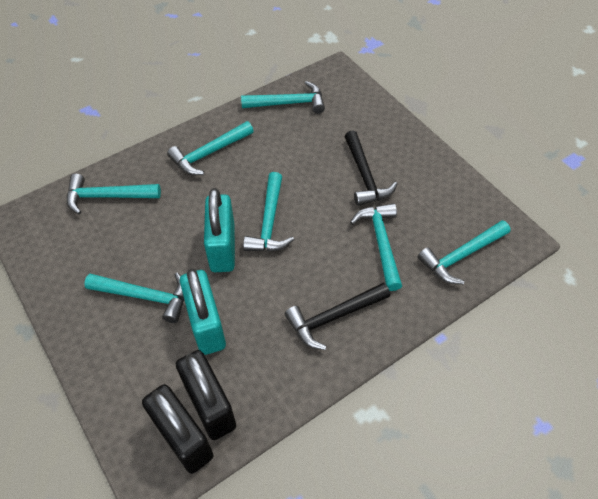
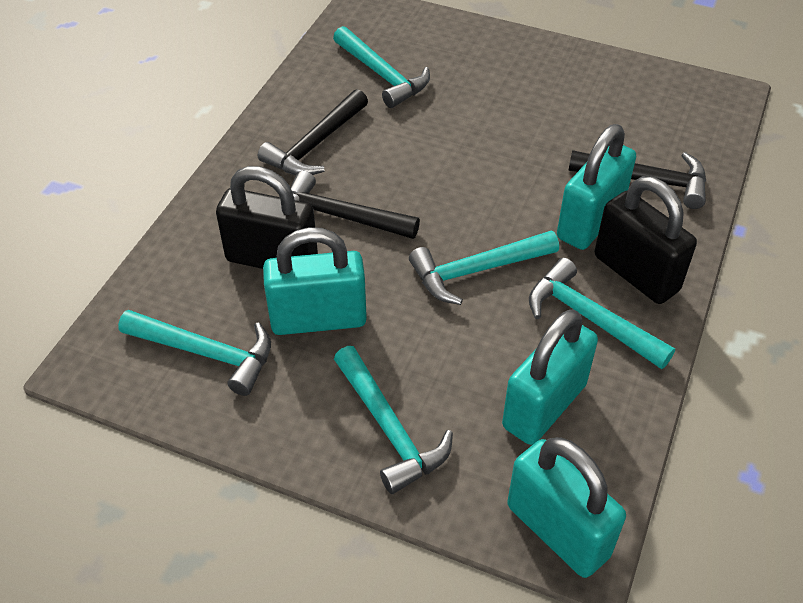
black hammer: [285,283,390,350] [344,130,397,206] = 2 -> [258,89,368,175] [290,171,420,239] [568,150,706,209] = 3
turquoise hammer: [67,174,161,215] [84,273,184,323] [167,121,253,175] [241,81,325,114] [243,172,294,251] [350,203,402,291] [418,220,511,284] = 7 -> [118,310,271,396] [333,26,430,108] [334,346,453,494] [409,231,559,305] [529,258,675,369] = 5
turquoise padlock: [180,269,226,355] [204,188,235,272] = 2 -> [263,227,367,335] [502,309,598,445] [507,437,626,578] [557,124,636,250] = 4

